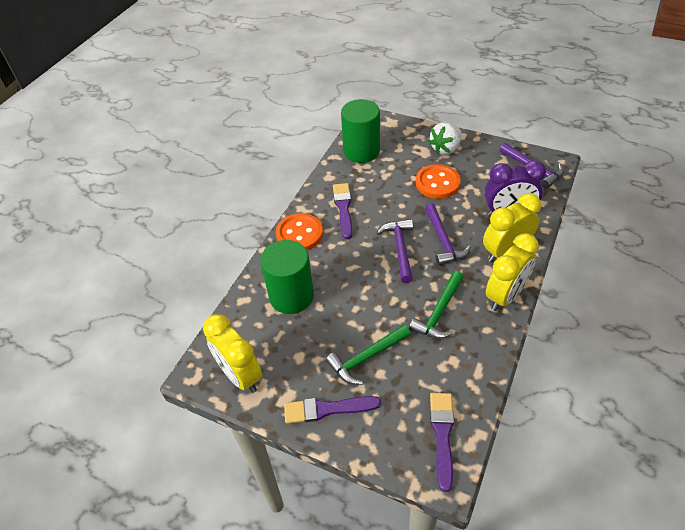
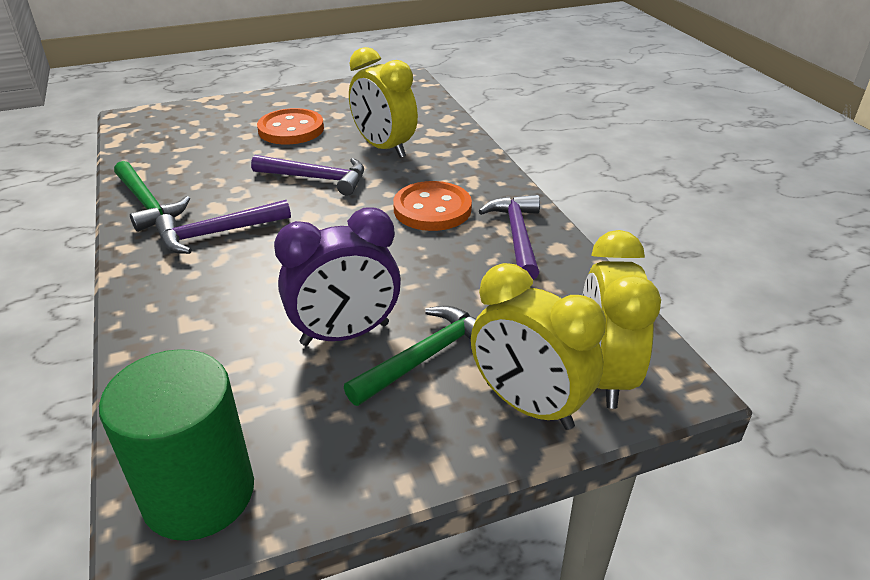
green cylinder: [260,240,314,314] [341,99,380,163] = 2 -> [99,349,254,541] = 1
purple brush: [284,396,381,424] [333,183,352,239] [430,393,454,492] = 3 -> none = 0
white strawberry: [428,122,462,155] = 1 -> none = 0

